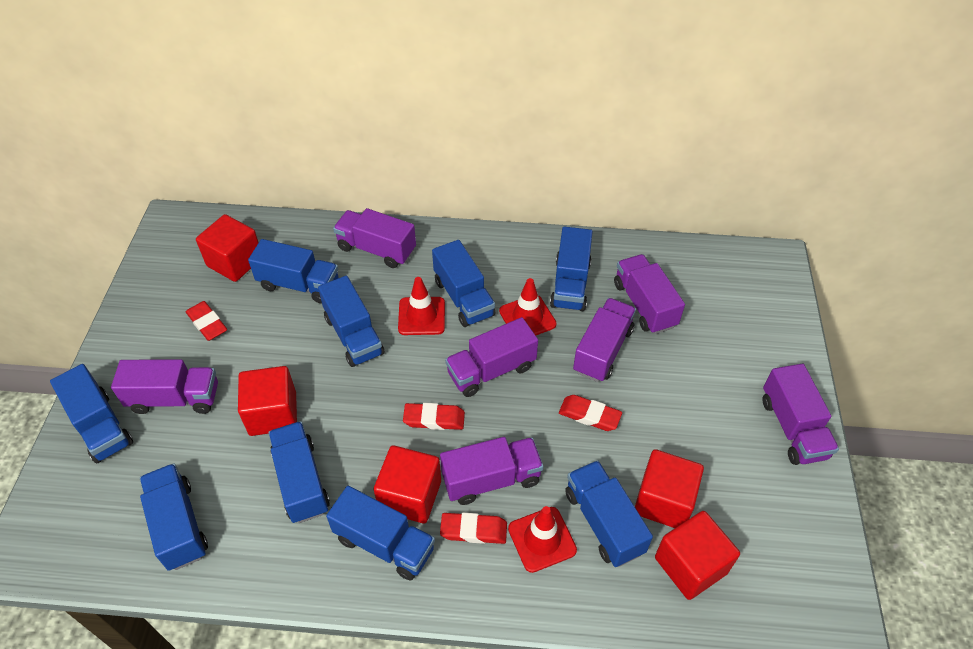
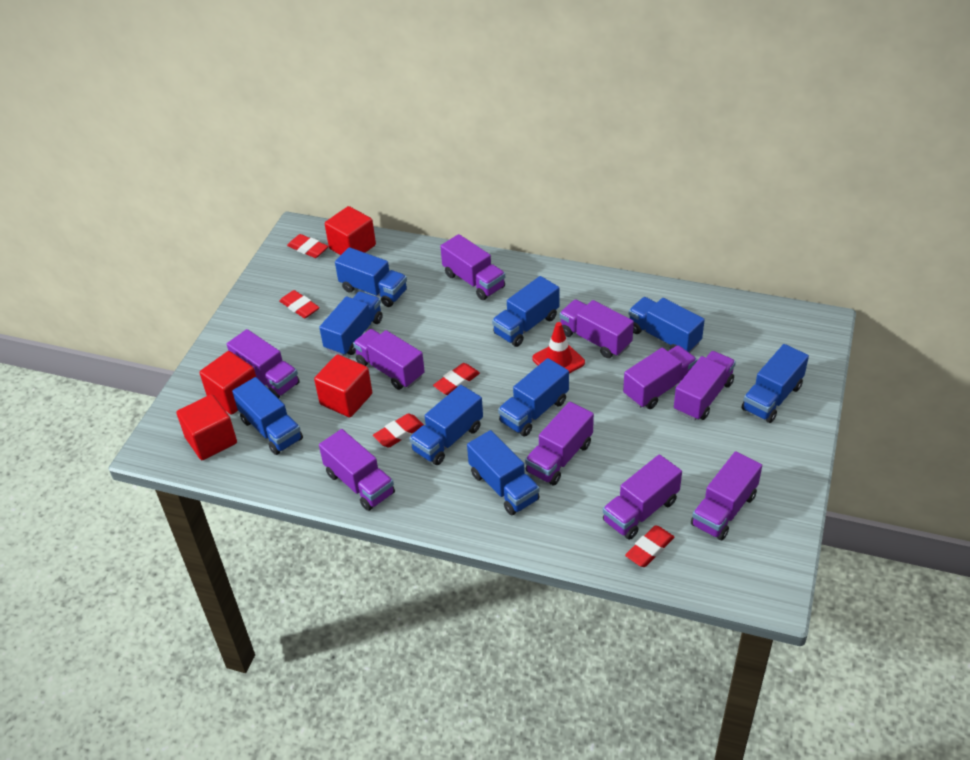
purple truck: [111,359,218,414] [333,208,416,268] [440,437,543,505] [445,317,538,397] [573,298,636,382] [614,254,685,334] [762,364,839,465] = 7 -> [227,329,300,399] [319,429,395,511] [353,329,425,390] [440,234,505,300] [525,402,594,486] [559,299,634,358] [603,454,682,540] [623,345,697,409] [674,351,736,421] [691,451,762,540] = 10
red cube: [196,214,259,282] [238,366,297,436] [374,445,441,523] [635,449,704,528] [655,511,740,600] = 5 -> [177,394,237,460] [200,351,256,415] [314,354,372,418] [325,206,376,255] = 4
red eraser: [186,301,227,341] [403,403,465,430] [440,513,507,544] [559,395,622,431] = 4 -> [279,290,320,318] [287,234,329,258] [373,413,424,447] [433,363,480,395] [625,525,674,567] = 5
red traffic cone: [398,277,445,335] [499,278,556,335] [508,506,577,573] = 3 -> [532,322,585,374] = 1

